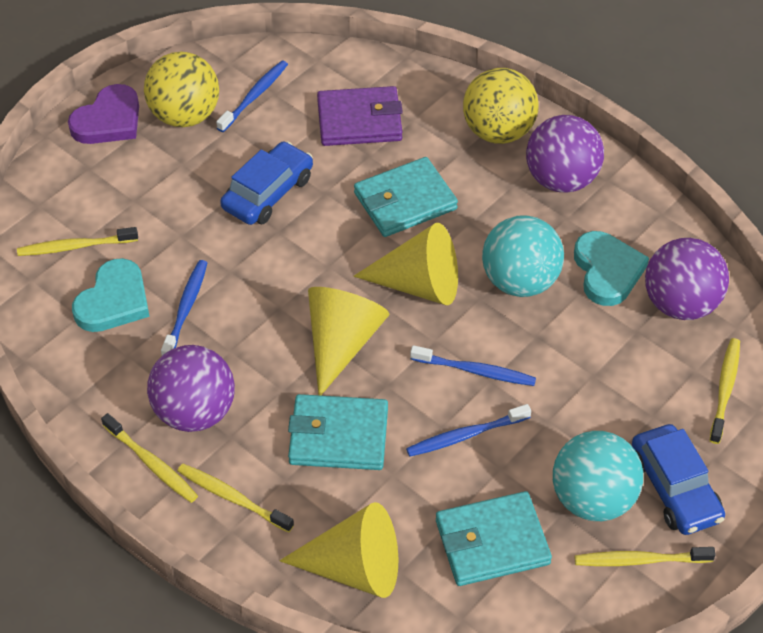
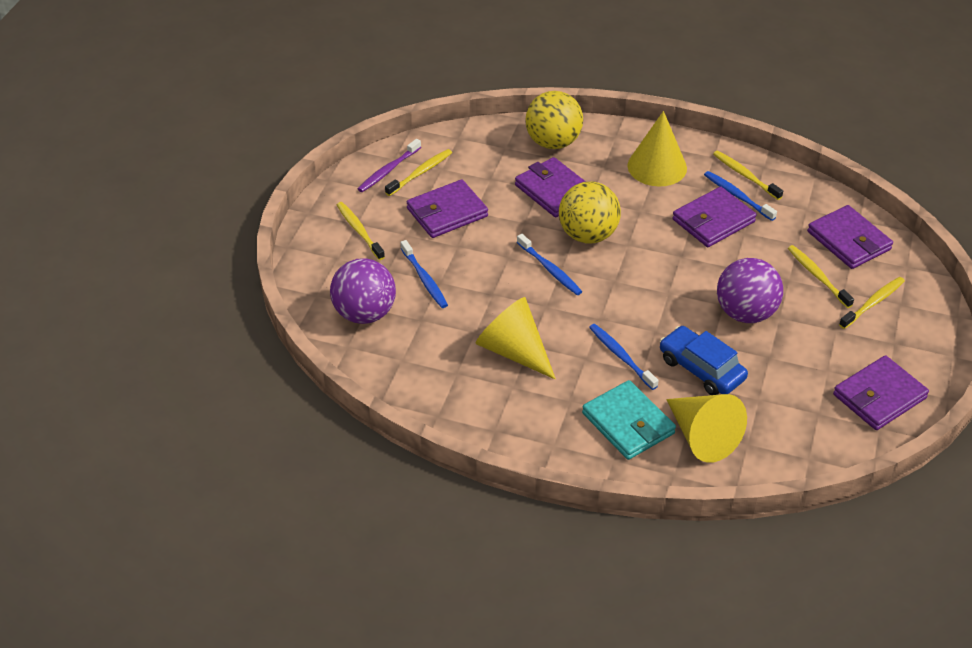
blue car: [220,141,313,225] [632,424,725,535] = 2 -> [660,326,748,395] = 1
purple ball: [147,345,235,432] [526,115,604,193] [645,238,729,320] = 3 -> [330,258,396,324] [717,258,783,323] = 2
purple heart: [68,84,139,144] = 1 -> none = 0
purple toothbrush: none = 0 -> [358,139,421,192] = 1
purple wallet: [317,86,403,146] = 1 -> [407,180,488,238] [515,157,586,217] [672,187,756,247] [807,205,893,269] [833,355,929,430] = 5
turquoise ball: [482,215,564,297] [553,431,643,521] = 2 -> none = 0
turquoise heart: [72,258,150,332] [574,231,649,306] = 2 -> none = 0
turquoise wallet: [288,394,388,470] [354,157,458,237] [436,491,552,586] = 3 -> [582,380,676,460] = 1

